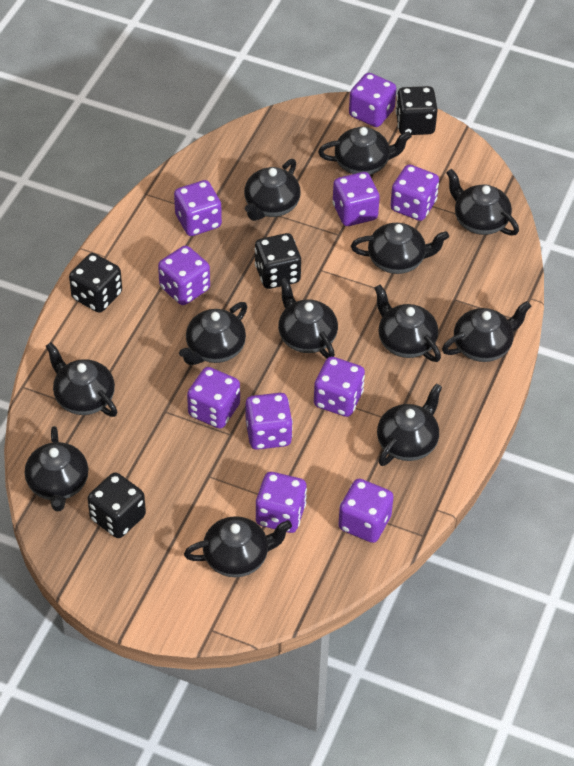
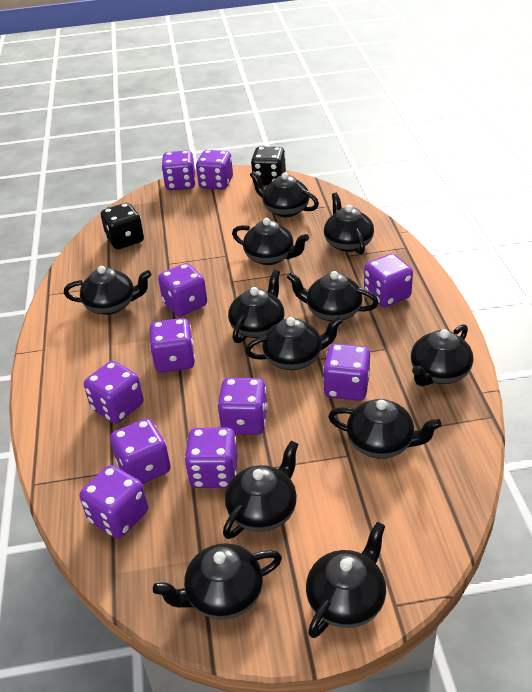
black dice: [69,253,122,313] [87,472,146,538] [255,233,301,289] [396,86,437,135] = 4 -> [101,203,144,249] [251,146,286,185] = 2
purple dice: [158,245,210,305] [174,180,222,236] [187,367,240,428] [246,393,293,450] [256,472,307,533] [314,357,365,417] [333,172,380,226] [338,479,394,543] [349,73,396,127] [390,165,439,221] = 10 -> [79,465,148,539] [84,361,144,424] [110,418,171,484] [150,318,195,373] [158,263,207,316] [162,150,196,190] [184,427,238,488] [196,150,233,190] [217,378,268,435] [323,344,370,401] [364,254,413,307] = 11

